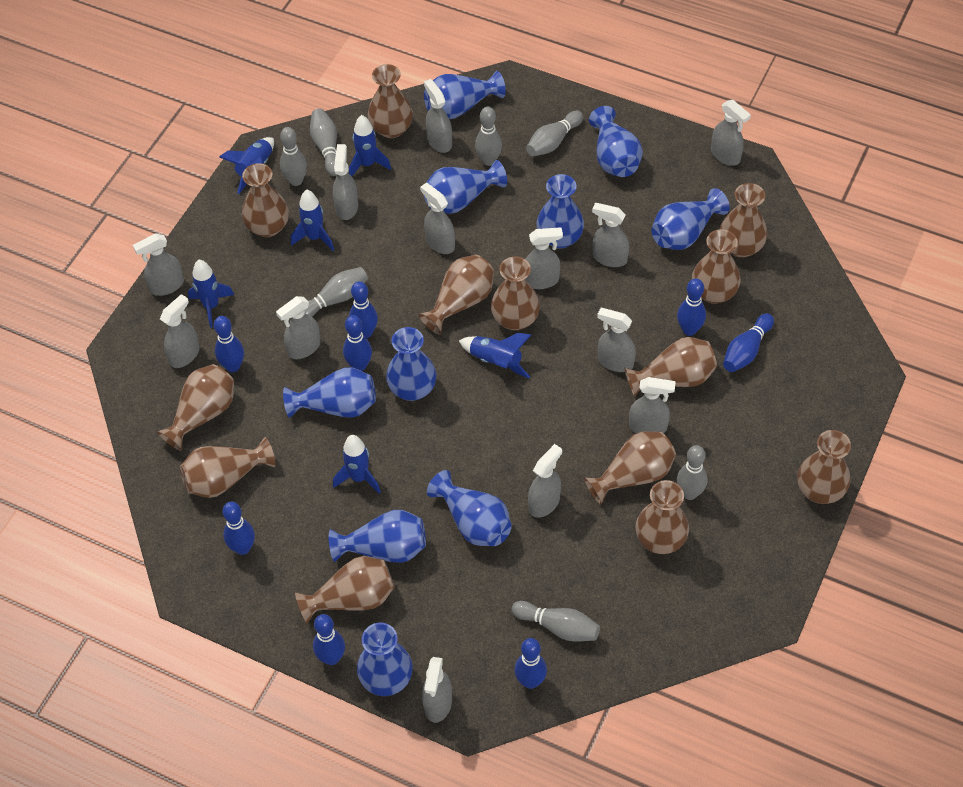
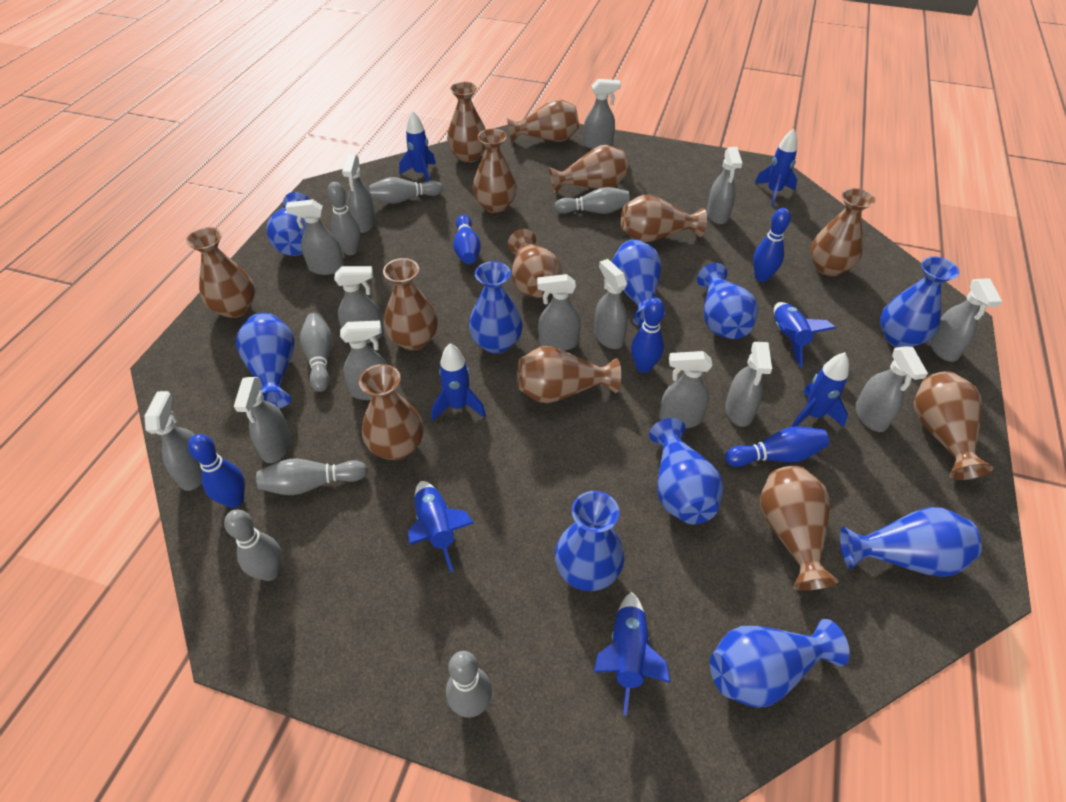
blue bowling pin: [214,316,244,372] [222,502,255,555] [313,614,345,665] [343,315,372,371] [349,281,378,338] [514,638,547,689] [677,278,706,336] [723,313,774,372] = 8 -> [188,434,245,508] [453,215,481,264] [631,297,665,373] [725,426,829,467] [753,208,791,282] = 5
blue rocket: [188,260,234,328] [219,137,274,194] [291,190,334,251] [333,435,381,494] [349,115,391,176] [459,333,531,378] = 6 -> [399,111,436,182] [408,481,474,573] [432,343,486,421] [594,592,671,716] [755,129,797,206] [774,302,836,367] [791,352,849,427] = 7
grey spray bottle: [133,234,184,296] [160,294,200,368] [276,296,321,359] [333,144,358,220] [420,183,455,254] [422,657,452,723] [424,79,452,153] [525,227,563,289] [528,444,562,518] [592,203,629,267] [597,308,636,372] [629,377,676,433] [711,100,751,166] = 13 -> [144,391,202,491] [234,377,292,463] [285,199,344,275] [334,266,384,343] [340,320,388,400] [342,155,376,233] [537,274,581,351] [583,79,621,149] [594,259,627,349] [659,351,713,428] [707,147,742,225] [725,342,772,427] [855,346,928,432] [930,278,1002,362] = 14

